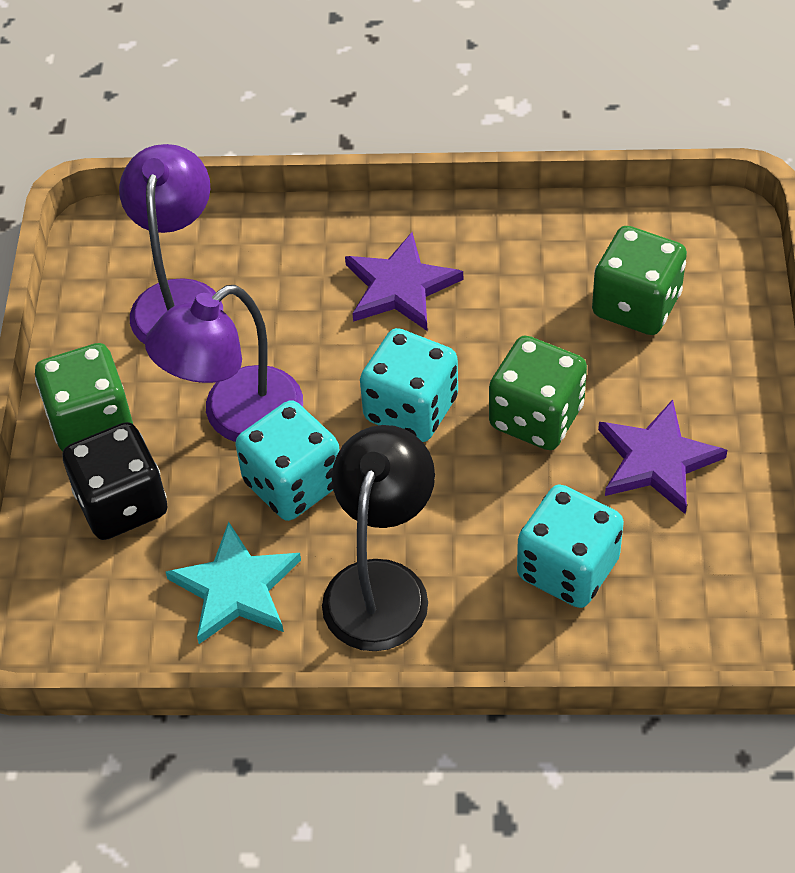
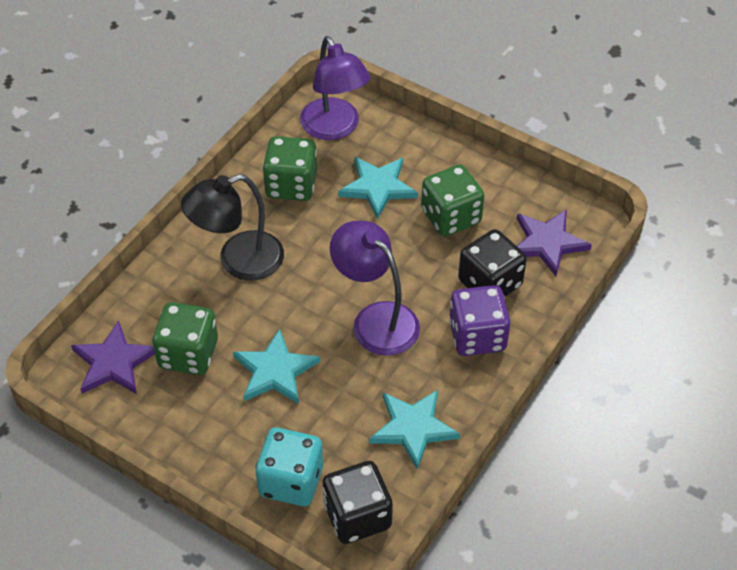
black dice: [62,422,168,540] = 1 -> [323,461,393,544] [458,229,527,297] = 2
purple dice: none = 0 -> [449,285,511,356] = 1
turquoise dice: [235,400,340,521] [360,328,458,442] [517,484,624,608] = 3 -> [256,427,323,506] = 1
turquoise star: [166,522,301,644] = 1 -> [233,329,320,404] [338,157,418,219] [369,390,460,469] = 3

